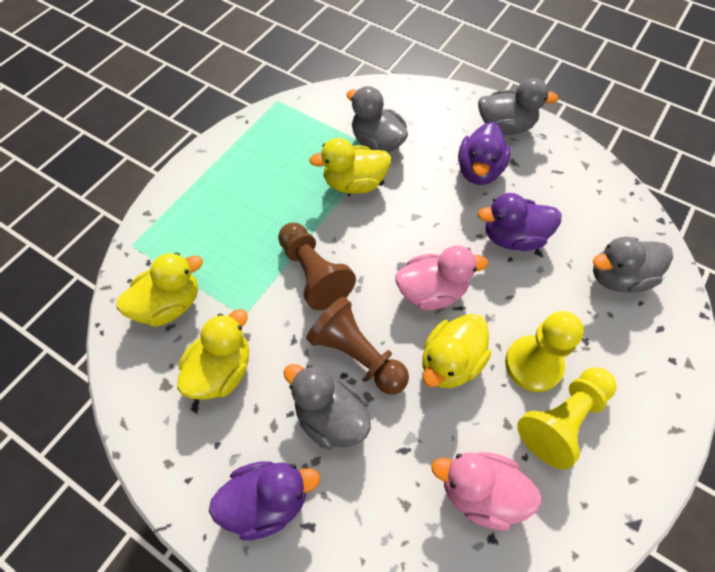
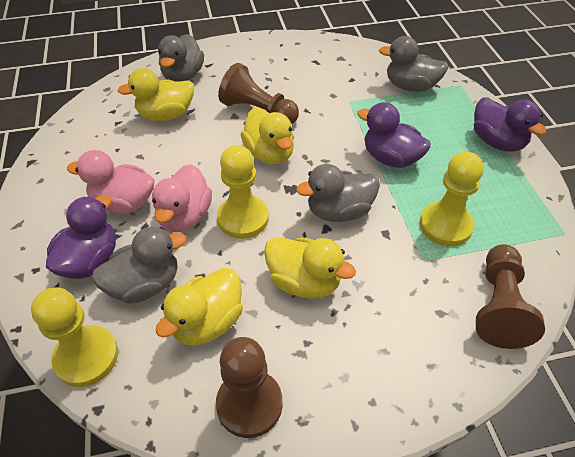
brown pawn: [278,223,356,310] [306,297,409,395] = 2 -> [216,337,283,438] [218,63,299,124] [476,244,545,349] = 3
yellow pawn: [505,311,584,392] [517,367,617,470] = 2 -> [31,287,118,387] [217,145,269,239] [420,152,484,246] = 3

